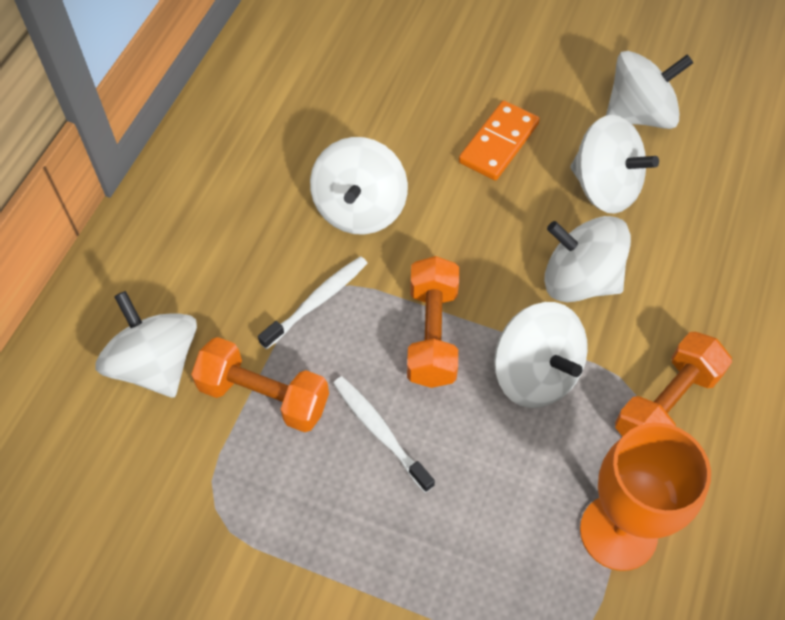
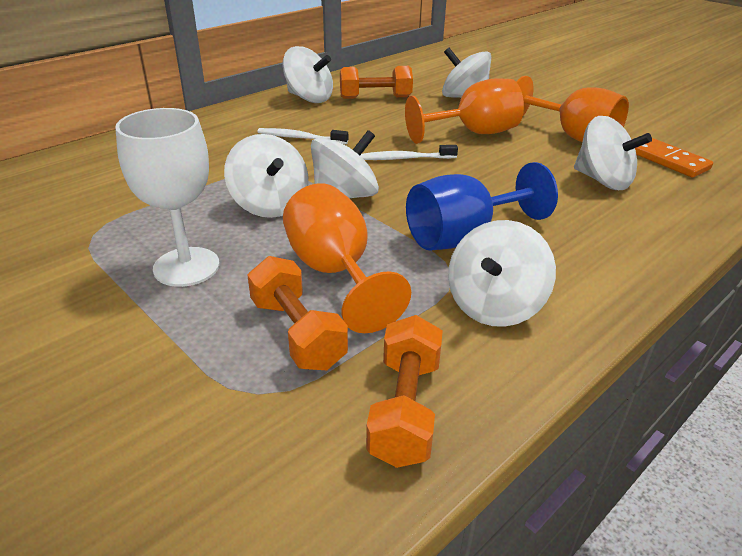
blue goblet: none = 0 -> [406,162,558,251] = 1
orange goblet: [580,423,711,571] = 1 -> [283,183,411,333] [405,79,524,144] [517,76,629,142] = 3
white goblet: none = 0 -> [115,108,219,287] = 1

